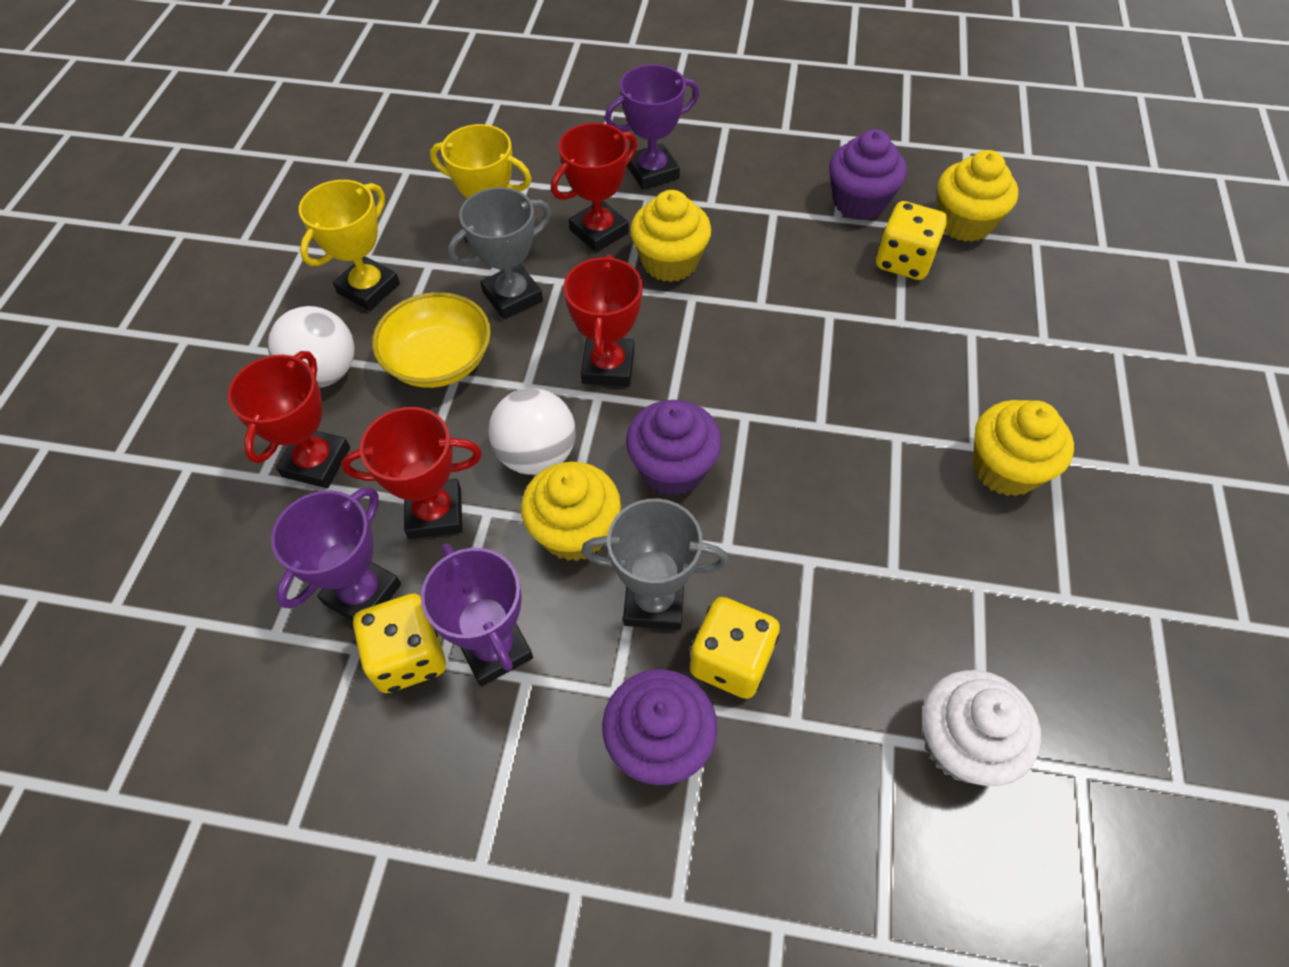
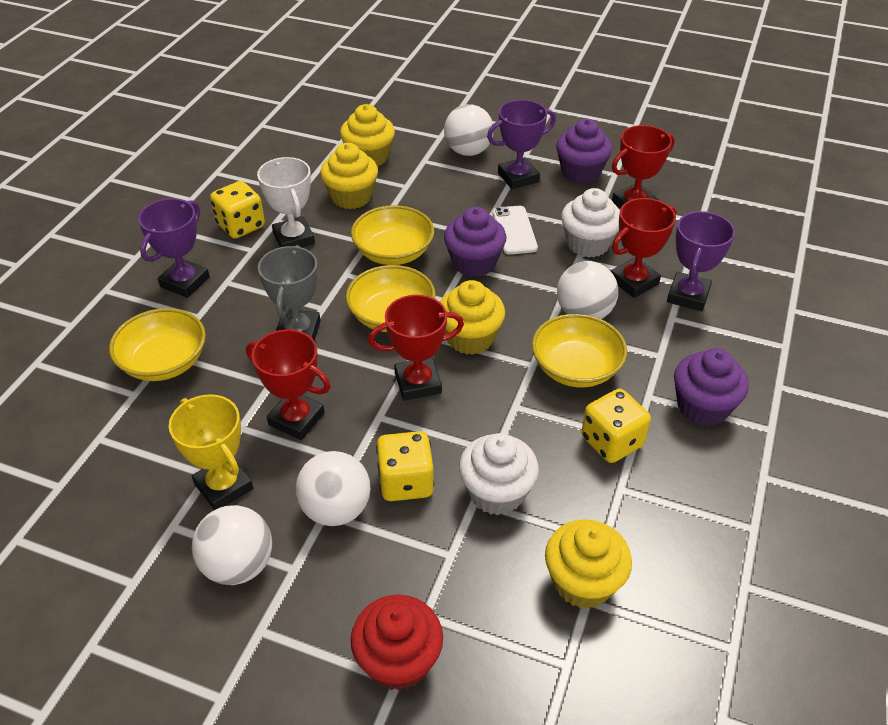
grey trophy: [448,187,551,319] [581,499,729,630] = 2 -> [258,245,320,341] = 1
red cupcake: none = 0 -> [351,595,443,691] = 1
white ball: [268,306,355,388] [488,388,576,475] = 2 -> [192,505,272,585] [296,451,371,526] [444,104,494,156] [557,261,618,319] = 4
white cupcake: [922,670,1041,786] = 1 -> [459,433,539,516] [561,188,620,258] = 2
white phone: none = 0 -> [493,206,538,255] = 1
white trophy: none = 0 -> [257,157,315,247] = 1
yellow bowl: [372,292,491,388] = 1 -> [109,308,206,381] [346,265,436,332] [351,205,434,265] [532,314,627,387] = 4
yellow trophy: [299,180,400,311] [430,124,532,243] = 2 -> [169,394,253,510] = 1

